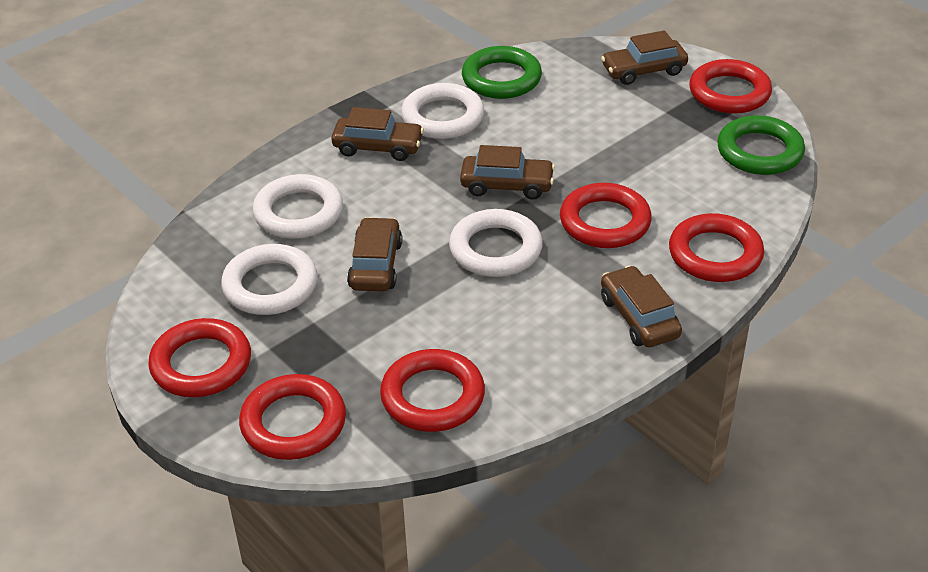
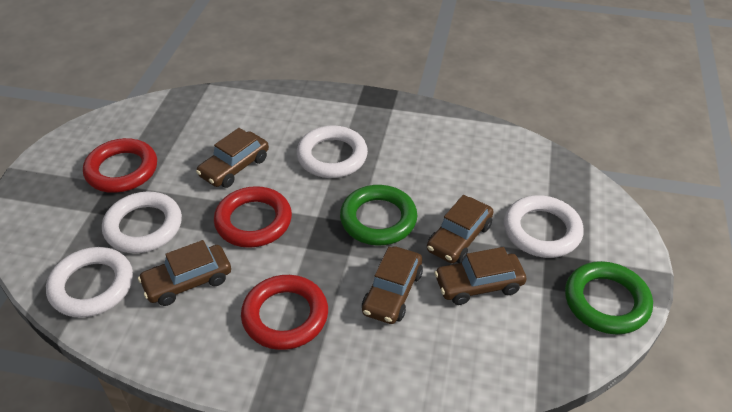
red ring: [148,318,251,397] [239,374,346,460] [380,349,485,432] [560,183,652,248] [669,213,764,282] [689,59,772,114] = 6 -> [83,138,157,193] [214,186,292,248] [241,275,328,350] = 3

